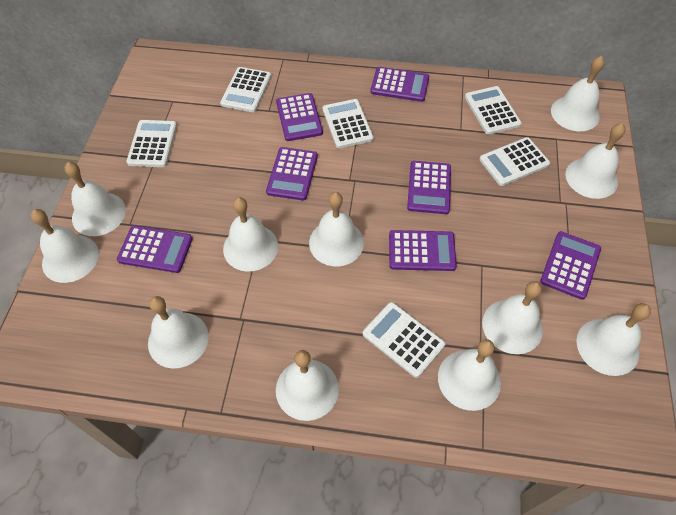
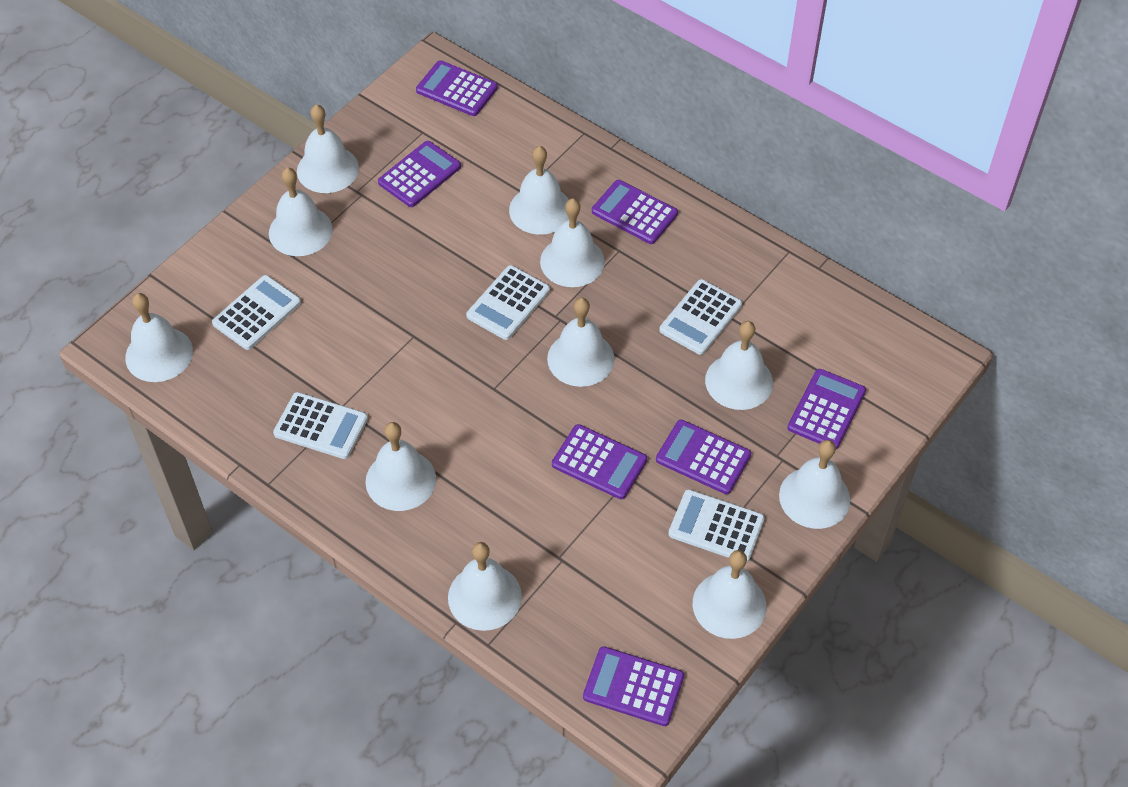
white calculator: [126,120,177,167] [220,67,272,112] [323,99,374,148] [363,302,445,378] [465,86,522,135] [479,137,550,186] = 6 -> [212,275,301,350] [273,392,368,459] [466,265,550,340] [659,279,742,355] [668,489,765,563] = 5

